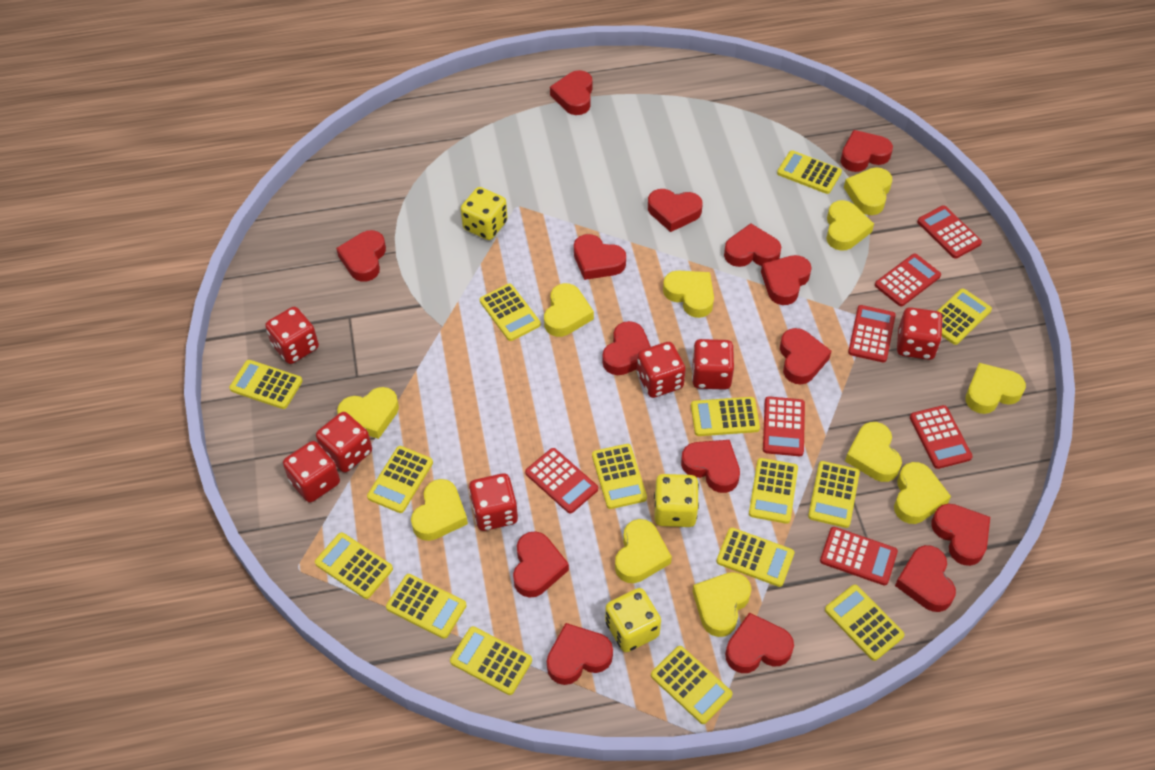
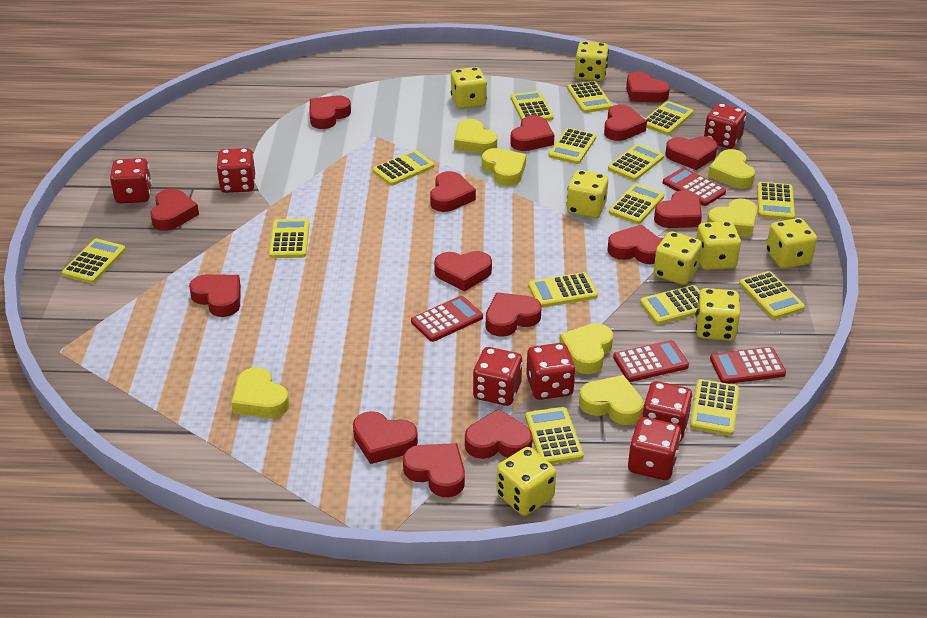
red calculator: [525,448,598,514] [763,396,805,456] [820,527,898,586] [848,305,896,363] [875,254,941,307] [910,405,973,469] [917,205,982,259] = 7 -> [411,296,483,342] [613,340,689,382] [663,167,726,206] [710,347,786,384] = 4
yellow dice: [461,187,508,240] [605,588,661,652] [654,474,699,527] = 3 -> [451,67,487,109] [496,447,556,516] [566,170,608,218] [575,41,609,81] [653,231,702,285] [696,221,741,270] [696,288,740,341] [766,218,817,269] = 8
yellow heart: [337,387,399,439] [411,479,468,541] [544,283,594,337] [615,519,672,583] [663,271,714,318] [692,572,751,637] [826,200,874,251] [844,167,892,215] [845,422,902,482] [894,462,951,524] [966,363,1026,414] = 11 -> [231,367,289,418] [454,119,497,154] [482,148,526,186] [559,323,613,374] [579,375,644,425] [707,199,757,237] [708,149,755,188] = 7

